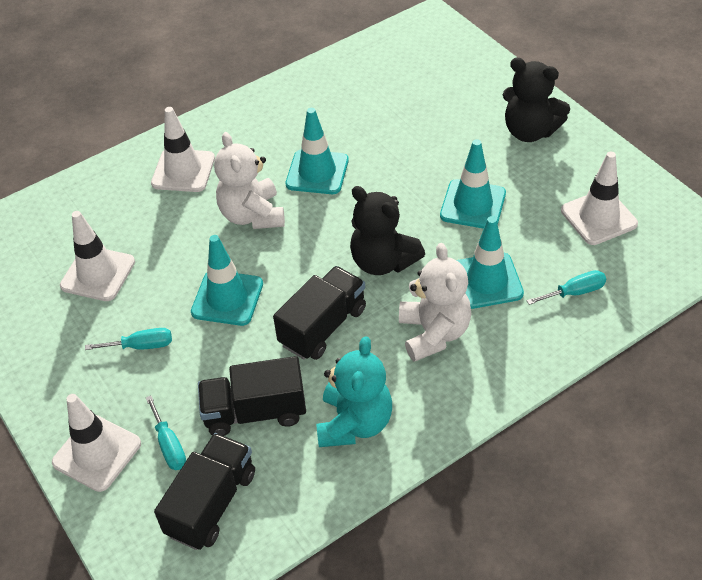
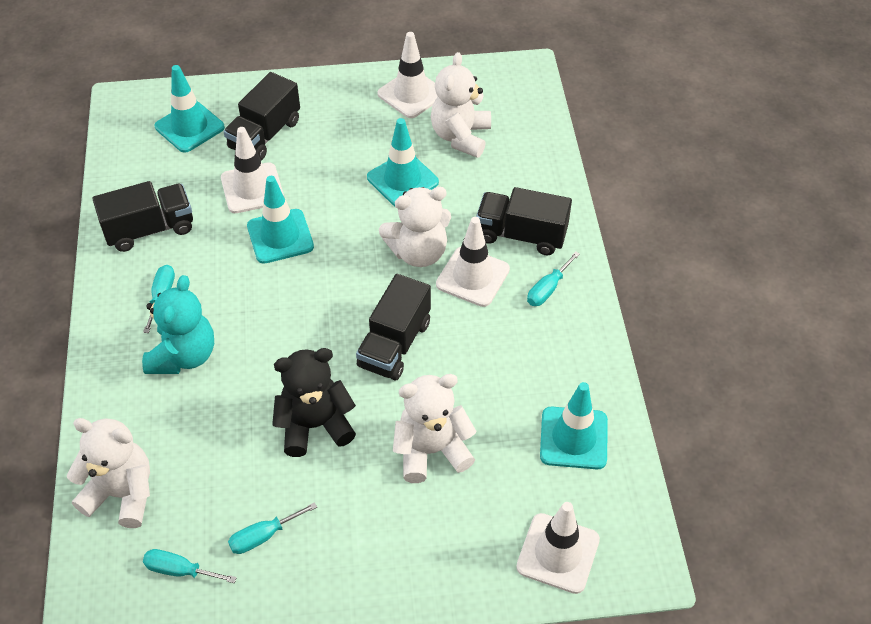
black teddy bear: [350,186,425,275] [503,58,570,142] = 2 -> [272,348,356,457] = 1
black truck: [154,433,255,550] [198,356,306,436] [273,266,366,360] = 3 -> [92,181,193,252] [223,72,300,161] [356,274,431,380] [476,187,572,255] = 4
turquoise screwdriver: [85,328,172,350] [146,396,186,470] [526,270,606,305] = 3 -> [143,265,175,333] [143,549,237,583] [228,502,317,554] [527,251,580,306] = 4
white teddy bear: [214,132,285,229] [399,243,472,362] = 2 -> [67,418,150,528] [379,187,451,267] [393,374,477,483] [431,52,491,158] = 4

